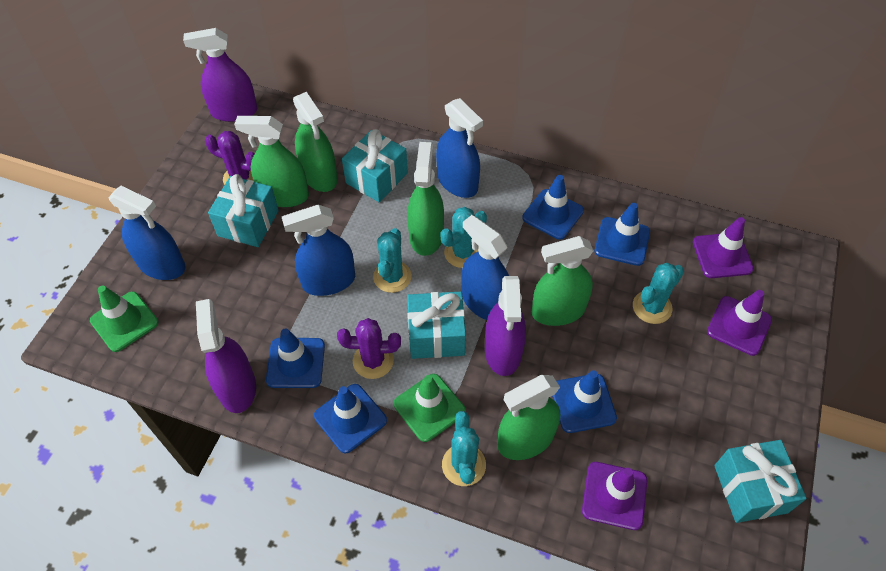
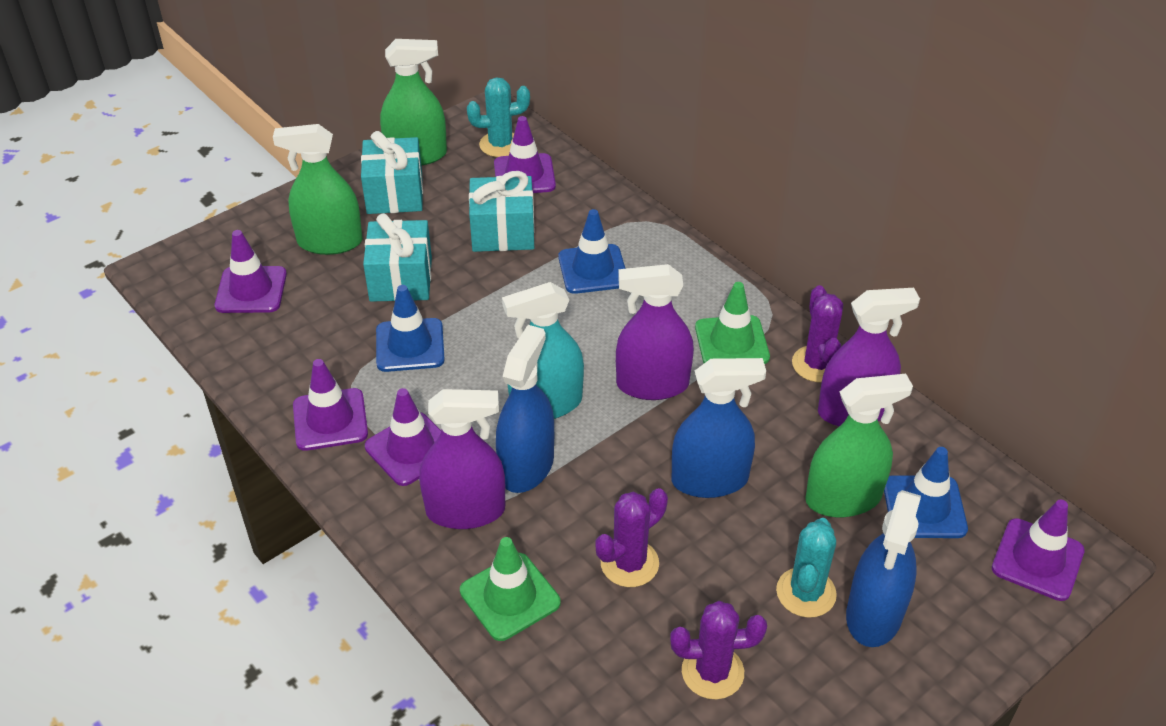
blue spray bottle: [108,186,186,280] [282,205,355,296] [436,98,483,198] [462,215,509,320] = 4 -> [496,325,554,493] [672,358,766,498] [846,490,921,647] = 3
blue traffic cone: [266,328,325,388] [314,384,387,453] [522,175,584,240] [552,370,617,433] [595,203,650,266] = 5 -> [376,285,445,372] [558,209,626,294] [884,447,968,538] = 3
green spray bottle: [234,116,309,207] [293,92,338,192] [407,142,444,256] [498,375,560,460] [532,236,594,326] = 5 -> [273,124,363,255] [380,39,447,166] [805,374,913,517] = 3
purple cactus: [205,131,255,185] [337,318,401,379] = 2 -> [595,488,668,587] [670,601,767,699] [792,285,843,382] = 3
purple traffic cone: [582,462,647,530] [693,217,754,278] [707,290,772,356] = 3 -> [215,230,287,313] [293,359,368,451] [365,388,441,486] [494,116,556,193] [992,499,1085,601] = 5
turquoise cactus: [373,228,412,293] [440,207,487,268] [442,411,486,486] [633,263,684,324] = 4 -> [467,77,530,157] [776,518,837,618] = 2
turquoise gift: [208,174,279,247] [342,129,408,202] [407,292,466,359] [714,440,807,523] = 4 -> [361,131,423,214] [363,213,432,302] [469,171,535,252] = 3
turquoise spray bottle: none = 0 -> [502,282,584,419] = 1

